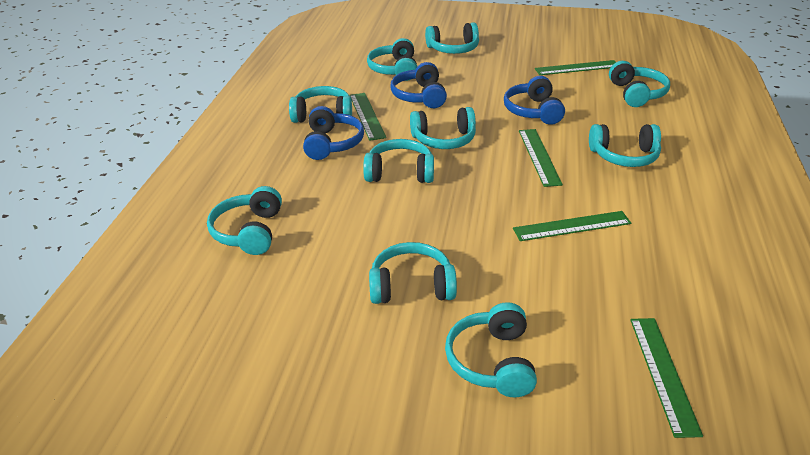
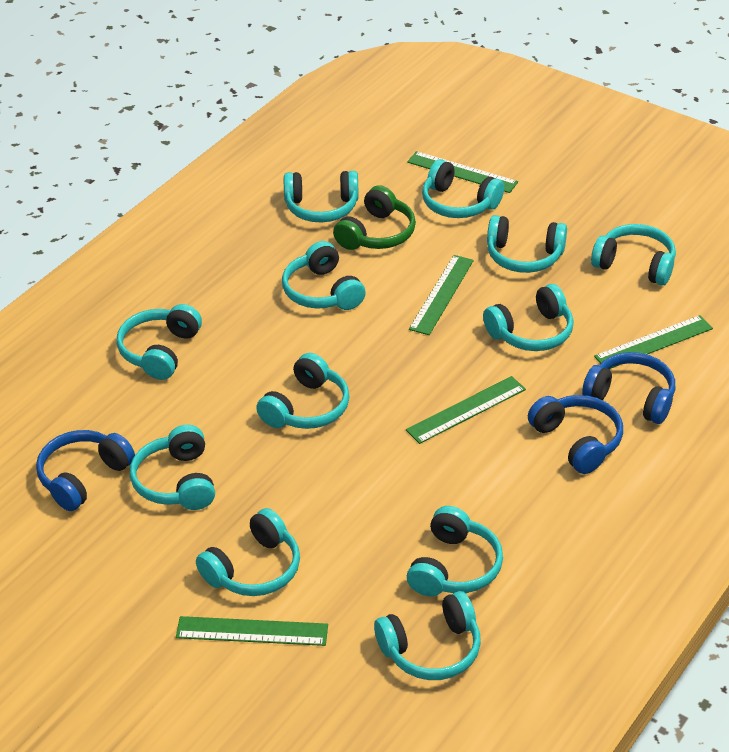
green headphones: none = 0 -> [333,185,416,250] = 1
turquoise headphones: [207,186,282,255] [289,86,352,123] [363,139,434,183] [367,38,417,81] [369,242,457,304] [410,107,476,149] [425,23,479,54] [445,302,537,398] [589,124,661,167] [609,61,670,107] = 10 -> [117,304,202,380] [130,425,215,510] [196,508,300,596] [256,353,349,429] [282,241,366,310] [284,171,359,223] [374,591,481,680] [407,506,503,596] [422,159,504,218] [483,284,574,351] [487,215,567,273] [591,224,676,285] = 12

